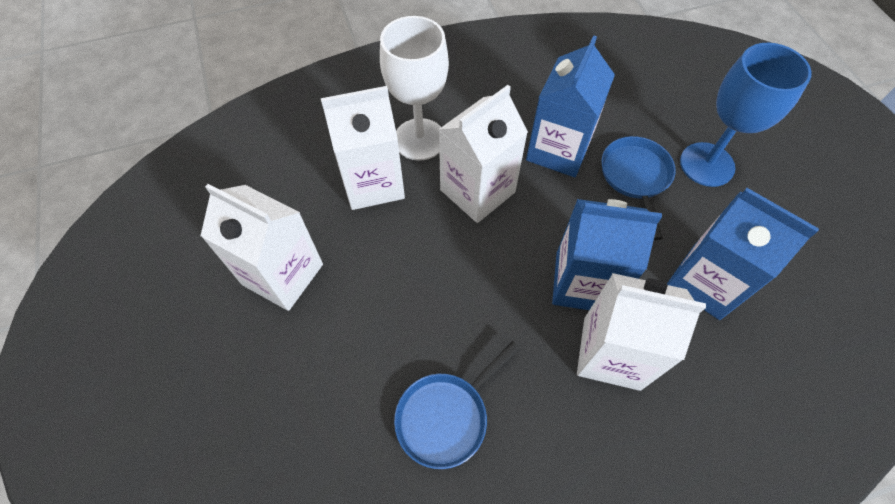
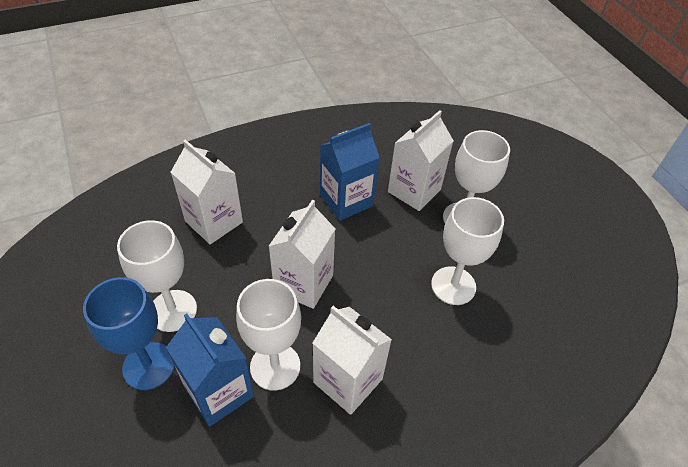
blue carton: [526,35,615,177] [552,199,662,310] [667,188,819,320] = 3 -> [166,313,254,427] [320,123,380,221] = 2
blue pan: [394,341,520,469] [601,136,676,240] = 2 -> none = 0
white goblet: [380,16,449,161] = 1 -> [117,220,197,332] [236,279,301,391] [431,197,504,305] [443,130,510,223] = 4

